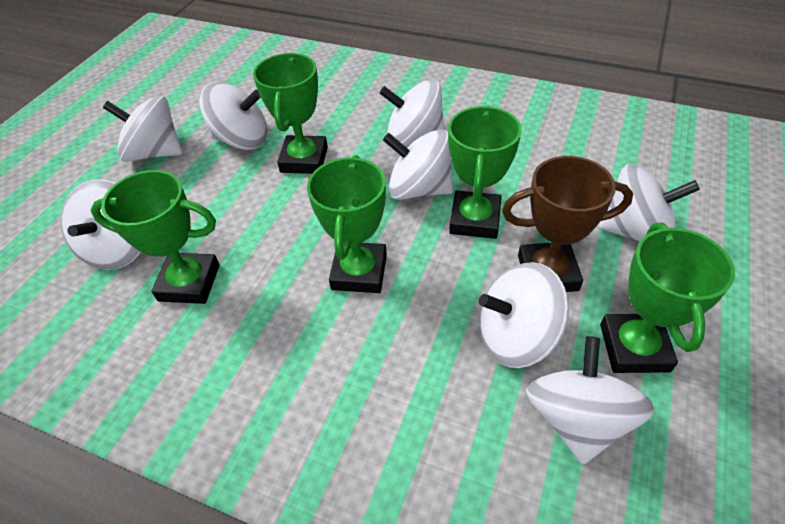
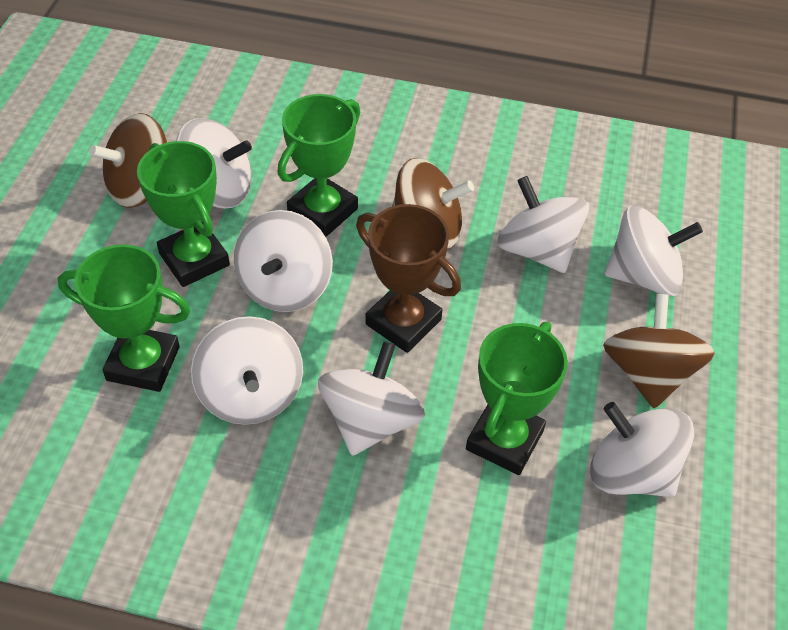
brown spinning top: none = 0 -> [89,113,167,208] [392,158,474,250] [603,294,715,408] = 3
green trophy: [91,170,220,304] [253,53,328,174] [307,155,387,293] [448,106,522,239] [600,223,735,373] = 5 -> [58,244,191,392] [137,141,230,287] [277,94,360,237] [466,322,568,475] = 4
white spinning top: [60,179,140,270] [103,96,182,162] [199,82,267,150] [379,79,445,146] [383,129,453,200] [479,262,569,368] [526,336,655,464] [598,164,700,242] = 8 -> [176,118,252,208] [191,316,303,425] [234,210,333,312] [318,341,425,456] [497,176,589,273] [590,402,694,497] [604,206,703,296] = 7

